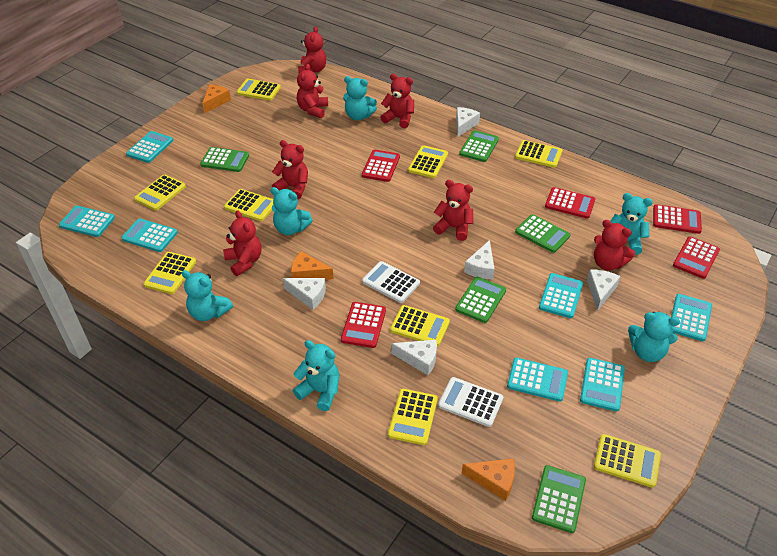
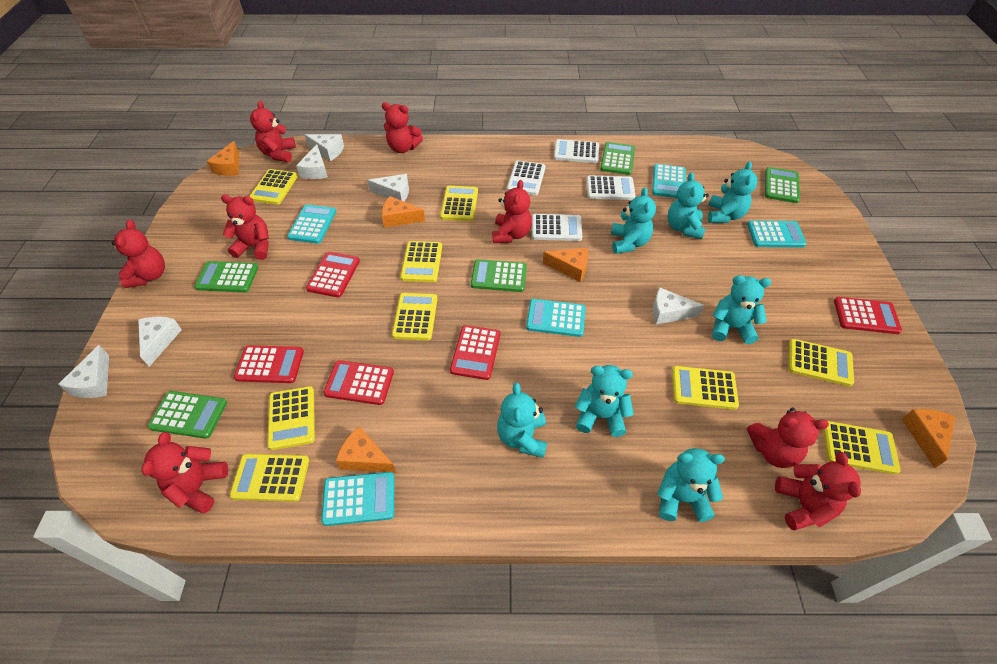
orange cheese: [202,84,231,113] [291,251,334,280] [461,459,515,501] = 3 -> [207,141,239,176] [336,427,396,473] [382,196,425,228] [543,248,588,282] [902,409,956,468] = 5
red teddy bear: [223,210,261,276] [272,140,308,199] [297,64,328,118] [298,26,326,73] [380,74,414,128] [433,180,473,241] [594,220,635,270] = 7 -> [112,220,165,288] [142,432,228,513] [221,195,269,260] [250,101,296,162] [382,102,423,153] [492,180,532,243] [747,408,829,468] [775,452,861,530] = 8
turquoise calculator: [59,206,115,237] [121,218,178,252] [126,131,173,163] [507,358,568,402] [539,273,583,318] [580,358,625,412] [671,294,712,341] = 7 -> [287,204,336,244] [321,472,394,526] [526,299,586,337] [652,164,686,198] [747,221,807,248] = 5
turquoise teddy bear: [181,270,233,321] [271,187,313,235] [293,340,339,411] [343,76,377,120] [611,193,653,255] [628,312,680,362] = 6 -> [497,383,547,458] [575,365,634,437] [611,187,656,254] [657,448,725,522] [668,172,709,239] [708,161,758,223] [712,275,771,344] = 7
white calculator: [362,261,420,303] [438,377,503,427] = 2 -> [507,160,546,195] [532,214,582,241] [554,139,599,163] [586,175,635,200] = 4
white cheese: [283,278,326,310] [391,340,437,375] [456,107,480,138] [464,240,495,279] [587,270,621,311] = 5 -> [58,345,109,398] [138,317,182,367] [296,144,328,179] [305,134,344,161] [367,174,409,201] [653,287,705,324] = 6

